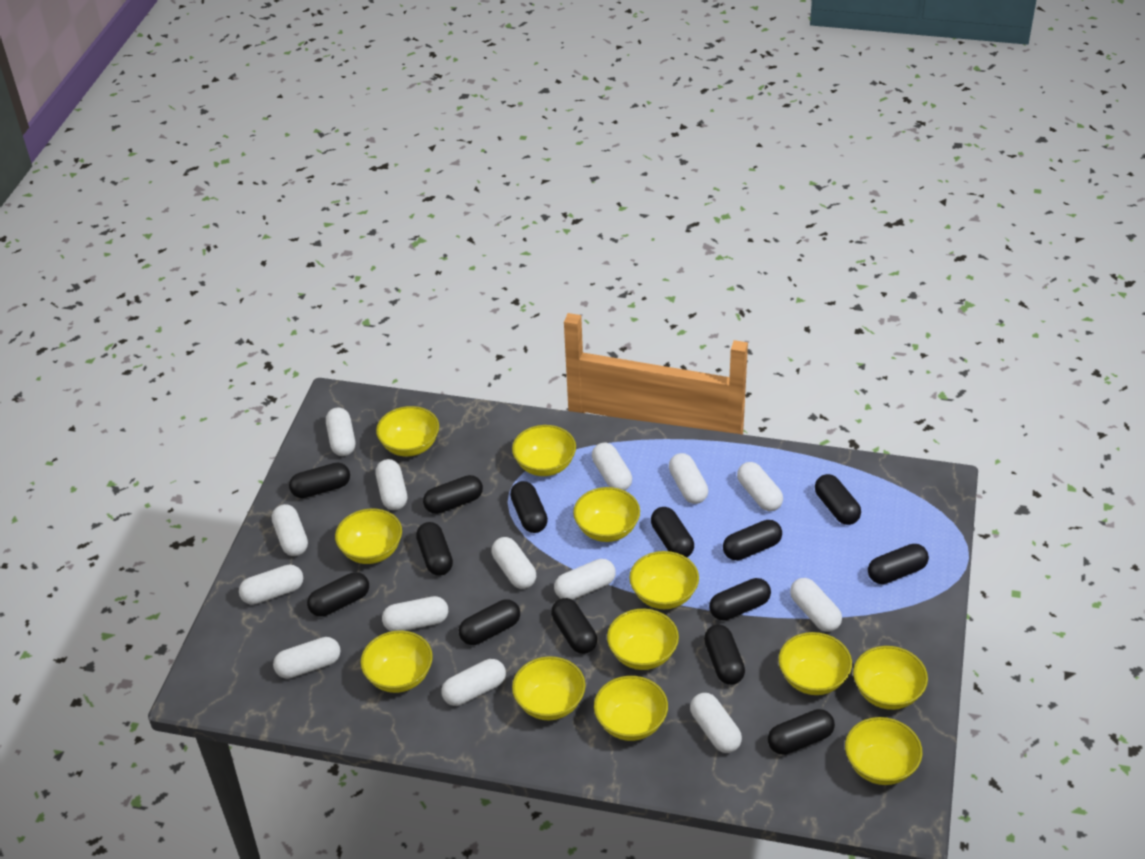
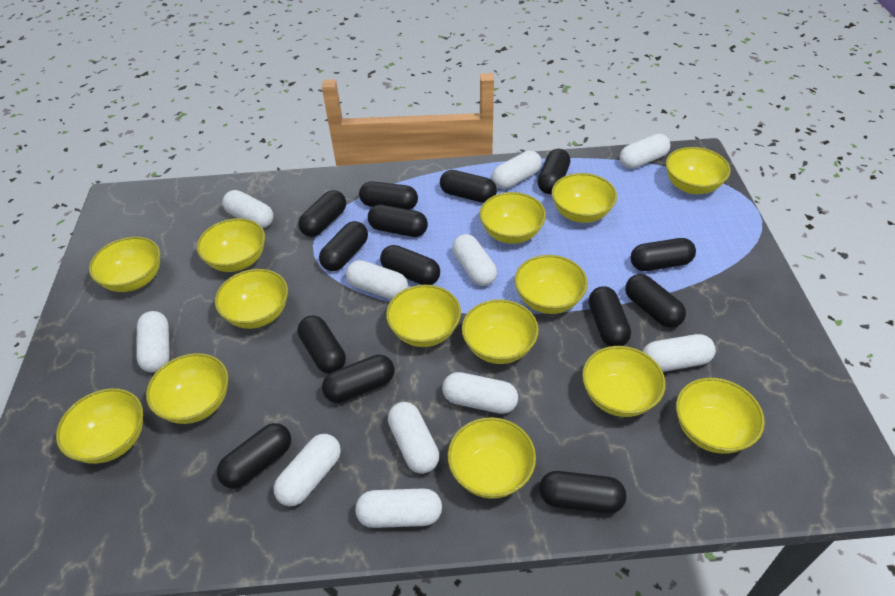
white capsule: [239,564,303,605] [272,504,308,556] [273,637,341,679] [326,407,355,456] [375,459,407,510] [382,596,448,631] [441,659,506,706] [492,537,536,589] [554,559,616,600] [592,442,632,491] [669,453,708,504] [690,693,742,753] [737,462,783,511] [790,578,842,632] = 14 -> [136,311,170,372] [222,190,273,228] [273,434,341,506] [346,260,408,300] [355,488,442,528] [388,402,439,474] [442,372,518,414] [452,234,497,286] [492,151,542,189] [620,134,670,169] [642,334,715,372] = 11
yellow bowl: [335,508,402,564] [360,630,433,693] [376,406,439,457] [512,425,576,476] [512,656,586,720] [573,487,640,542] [594,676,668,741] [607,609,679,670] [629,551,699,609] [779,632,852,695] [845,717,922,785] [853,646,928,710] = 12 -> [56,388,143,464] [89,237,160,292] [146,353,229,424] [197,218,265,272] [215,269,288,329] [386,285,461,347] [448,417,536,499] [462,299,539,364] [479,192,546,244] [515,255,588,314] [552,173,617,223] [582,346,666,417] [666,147,731,194] [676,378,765,454] = 14

